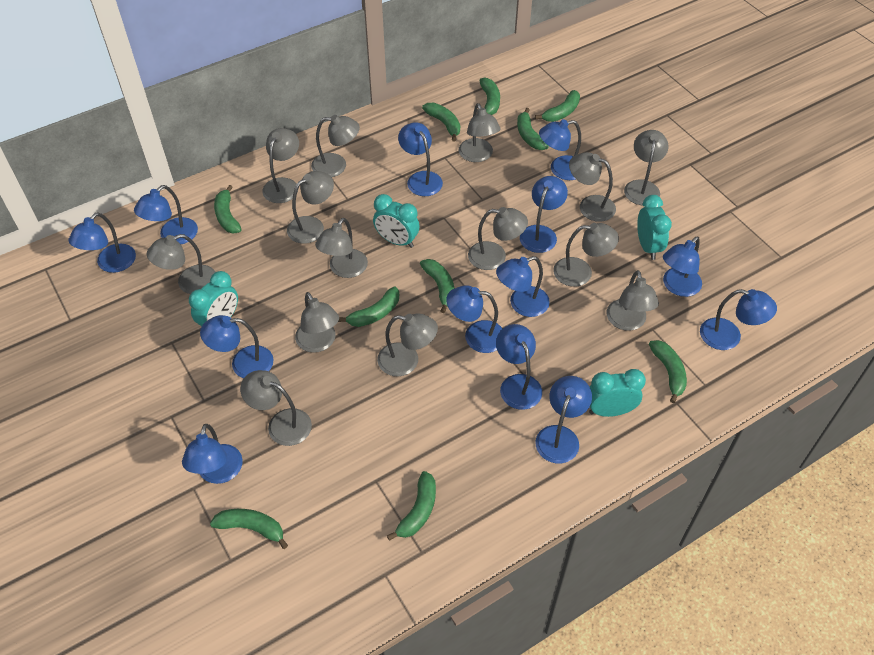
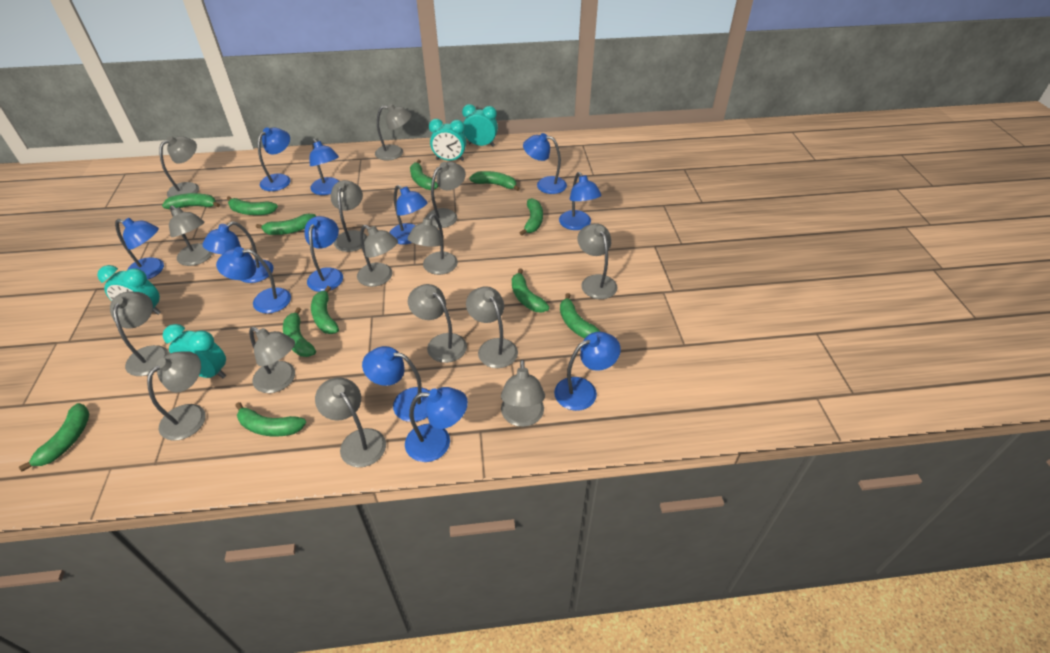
blue lamp: [69,212,136,273] [134,185,198,244] [182,424,243,484] [200,315,273,378] [398,122,443,196] [446,285,503,353] [496,256,550,317] [496,324,542,410] [520,176,568,253] [535,376,592,464] [539,119,581,180] [663,236,702,297] [700,289,777,350] = 13 -> [115,218,164,280] [202,222,274,283] [216,247,291,314] [258,127,291,191] [304,216,343,292] [310,139,339,195] [362,346,430,422] [389,185,428,245] [405,387,468,462] [523,133,567,194] [554,332,621,411] [559,172,601,230] = 12
green banana: [210,509,288,549] [214,185,242,233] [338,287,399,327] [387,471,436,541] [420,259,454,313] [422,103,460,141] [479,77,500,115] [517,108,549,150] [535,90,580,122] [649,340,687,403] = 10 -> [19,403,89,472] [162,193,220,209] [227,196,278,215] [235,402,306,436] [256,213,316,235] [283,307,316,357] [311,286,339,334] [410,160,438,190] [470,171,520,191] [512,268,550,313] [520,198,543,235] [560,293,601,338] = 12
grey lamp: [147,234,215,294] [240,370,312,446] [262,128,299,203] [287,171,334,244] [295,292,339,353] [311,115,360,177] [315,218,368,278] [377,313,438,376] [458,103,500,162] [468,207,528,270] [553,223,619,287] [569,152,616,222] [607,270,659,331] [624,130,668,205] = 14 -> [110,292,169,376] [147,351,206,441] [159,136,199,198] [169,205,213,266] [249,327,295,393] [315,378,386,467] [331,180,367,252] [357,225,398,287] [375,104,412,161] [408,214,458,275] [408,284,467,363] [426,162,466,228] [466,286,518,368] [501,360,545,427] [577,223,618,299] = 15

